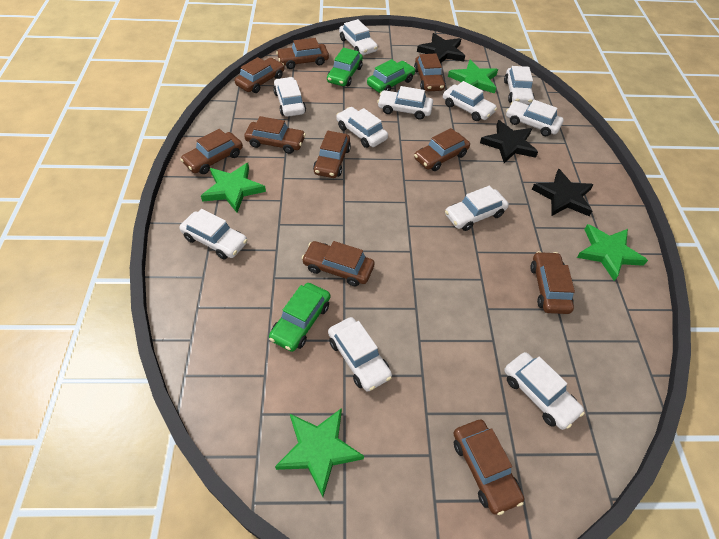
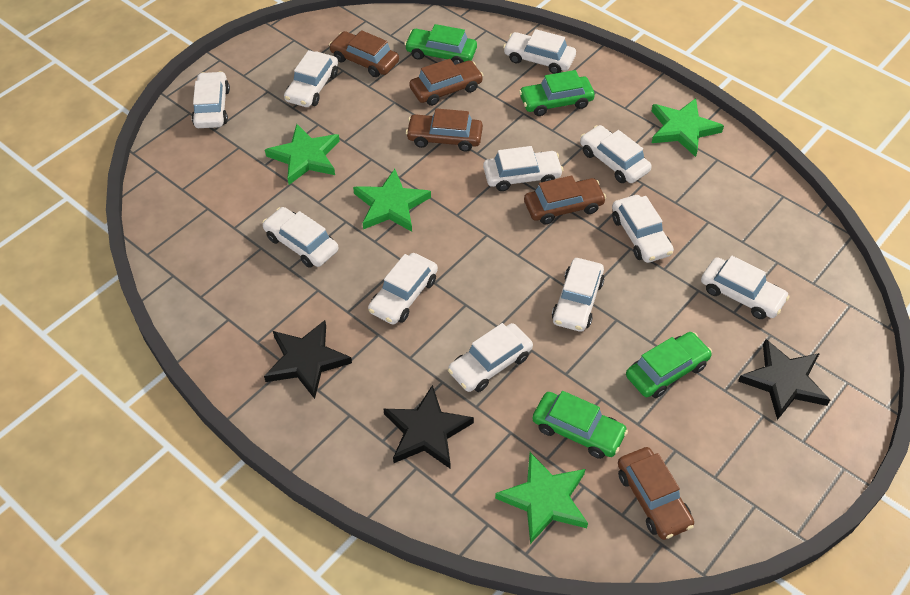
brown car: [180,129,243,174] [235,57,284,93] [244,116,306,154] [276,38,329,69] [302,241,375,287] [313,131,351,178] [414,54,445,91] [414,128,470,171] [454,420,524,515] [530,251,575,314] = 10 -> [329,30,399,77] [406,108,483,152] [409,59,484,106] [524,176,606,224] [618,447,694,540] = 5
green car: [269,283,330,352] [327,47,363,86] [367,59,415,93] = 3 -> [404,24,477,65] [519,70,595,116] [532,391,628,459] [626,332,712,398] = 4

